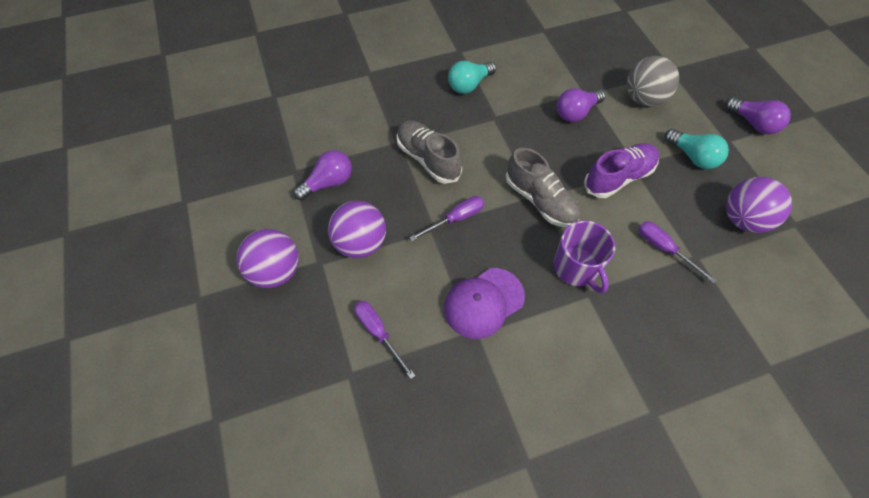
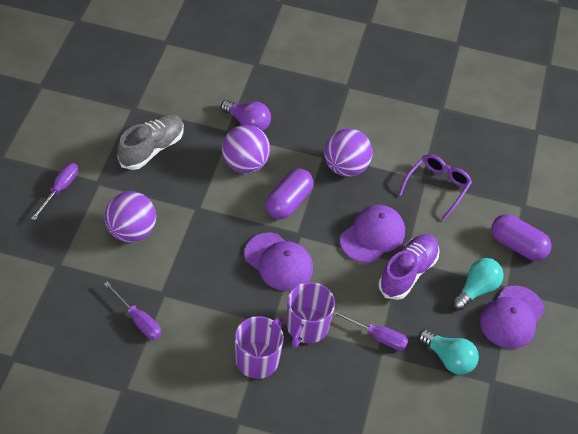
grey ball: [627,56,679,107] = 1 -> none = 0
grey shoe: [397,120,462,184] [506,148,580,227] = 2 -> [117,114,184,170] = 1
purple cap: [444,268,525,339] = 1 -> [244,233,313,291] [340,205,405,263] [480,286,545,349] = 3
purple capsule: none = 0 -> [266,168,314,219] [491,214,552,261] = 2
purple glasses: none = 0 -> [398,154,472,220] = 1
purple light bulb: [293,150,352,200] [557,88,605,122] [725,97,791,134] = 3 -> [221,100,271,131] = 1
purple mug: [554,221,615,293] = 1 -> [235,316,284,379] [287,282,335,348] = 2

